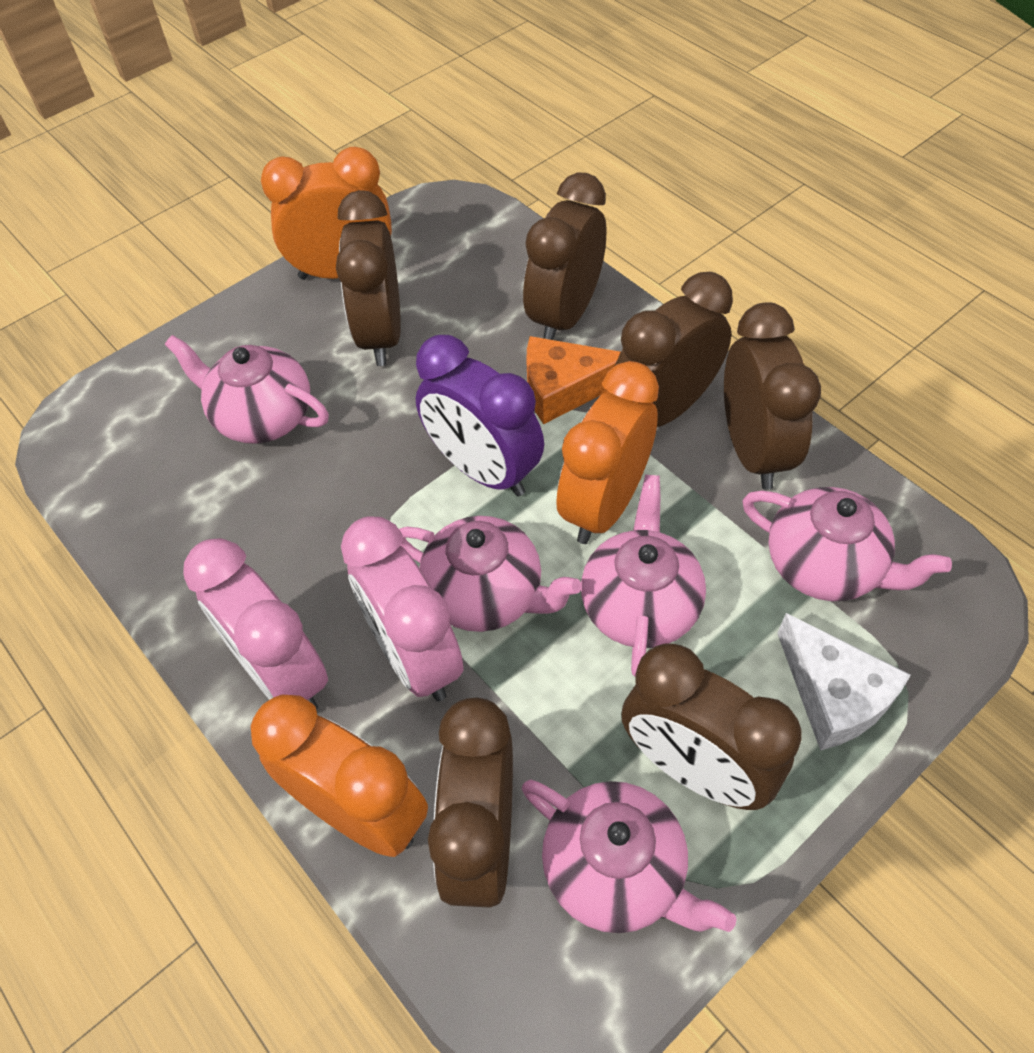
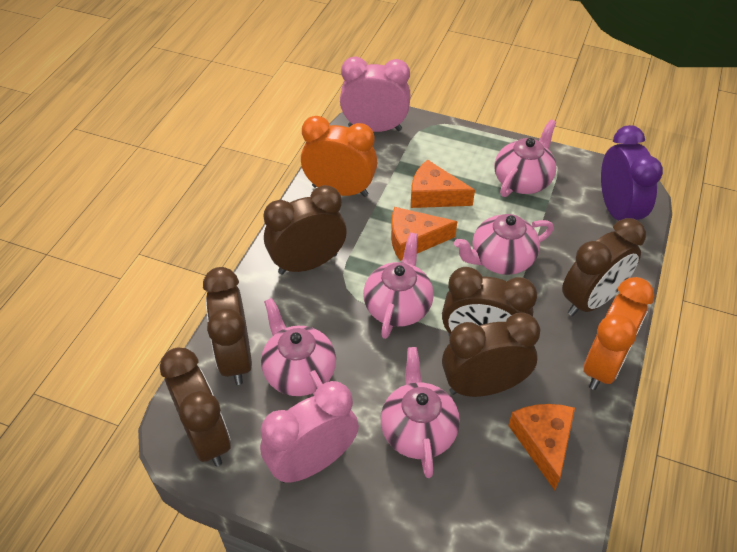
orange cheese: [527,336,621,424] = 1 -> [391,207,457,261] [411,160,475,208] [508,404,575,490] = 3
orange clock: [251,695,428,857] [261,147,392,280] [556,361,659,544] = 3 -> [301,116,377,197] [583,277,654,390] = 2
white cheese: [777,613,911,750] = 1 -> none = 0

